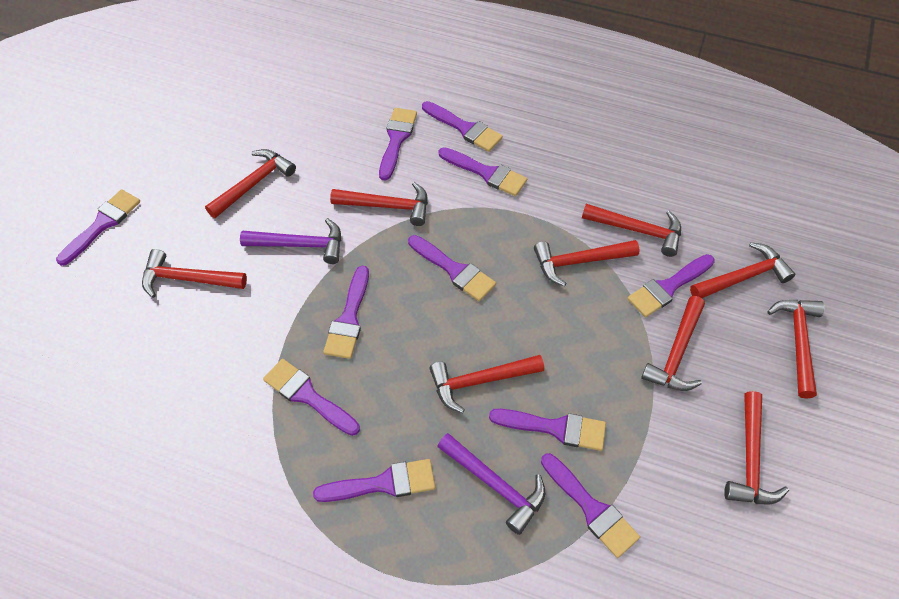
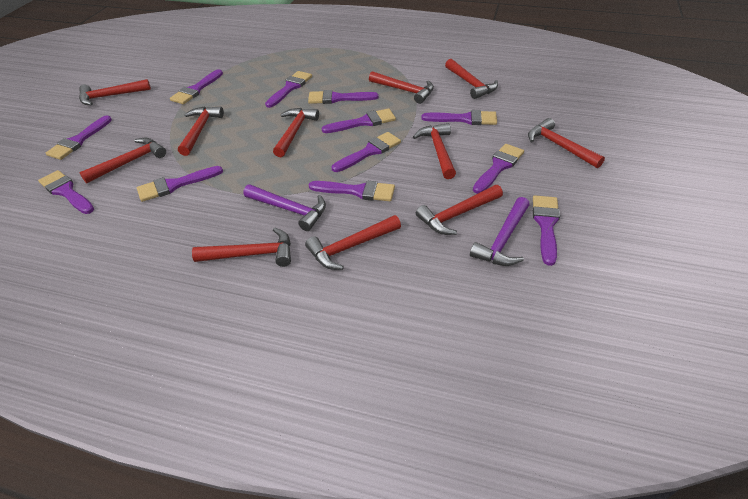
purple brush: [56,189,140,266] [263,359,360,436] [313,459,435,502] [323,266,369,359] [379,108,417,181] [408,235,496,301] [422,101,503,152] [439,147,527,196] [489,409,606,451] [541,453,640,558] [627,254,715,317] = 11 -> [38,170,94,214] [46,115,112,160] [137,166,223,202] [170,69,223,104] [265,71,312,108] [308,90,379,104] [309,181,395,201] [322,108,396,133] [332,132,401,172] [421,110,497,125] [473,144,524,194] [533,195,560,266] = 12
red hammer: [142,249,247,298] [205,149,296,218] [330,182,428,226] [429,355,544,413] [534,240,640,287] [582,204,681,257] [641,296,705,391] [690,242,795,298] [724,391,789,504] [767,300,824,399] = 10 -> [79,79,151,105] [79,138,166,184] [178,107,224,156] [192,227,291,267] [273,108,319,158] [305,215,401,270] [369,71,434,104] [413,123,456,179] [416,185,503,235] [445,59,498,99] [528,118,605,168] = 11

